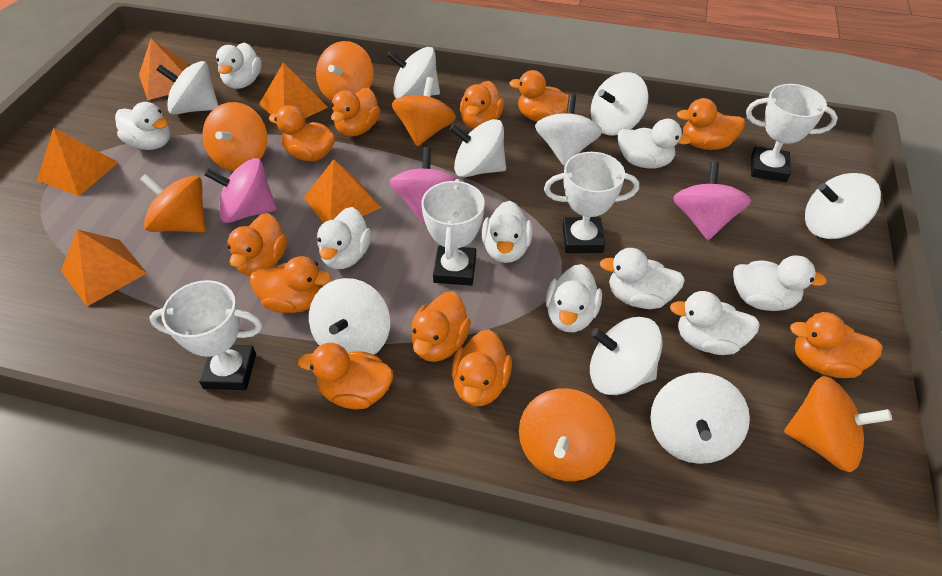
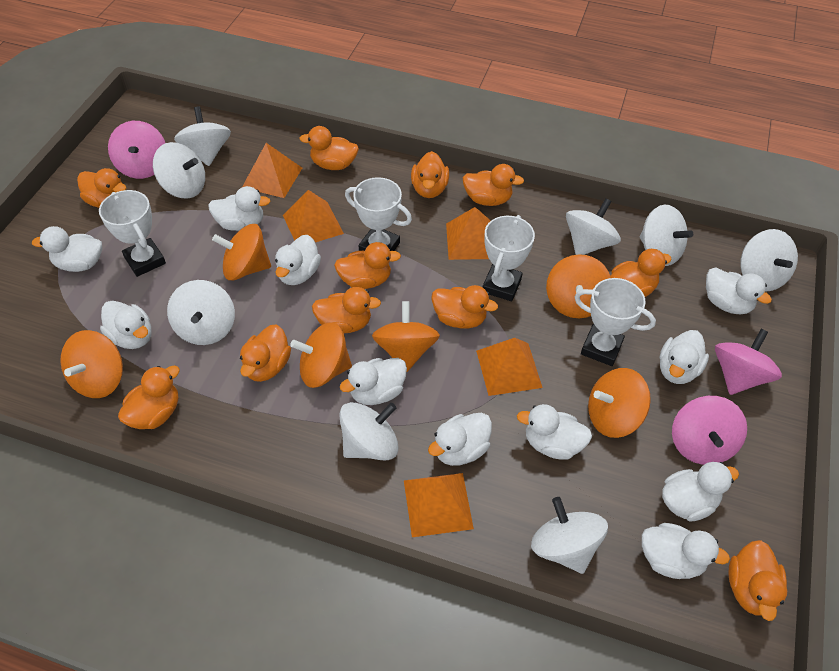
white duck: [115,102,170,150] [216,42,262,89] [317,207,371,269] [482,201,533,263] [546,264,602,332] [600,248,685,309] [618,119,692,169] [670,291,760,355] [733,255,827,311] = 9 -> [32,226,102,272] [100,300,151,349] [208,186,270,231] [275,235,321,285] [340,358,407,405] [428,413,492,466] [517,404,592,460] [642,523,730,579] [660,330,709,384] [662,462,739,522] [706,267,772,314] = 11
white spinning top: [156,61,219,115] [309,278,390,355] [387,47,440,99] [450,119,506,177] [535,94,602,166] [590,317,663,395] [591,72,649,136] [650,372,750,464] [805,173,881,239] = 9 -> [153,142,205,198] [167,280,235,345] [174,107,231,166] [339,402,399,460] [531,497,608,574] [566,198,621,255] [640,205,693,266] [740,229,798,292] = 8

